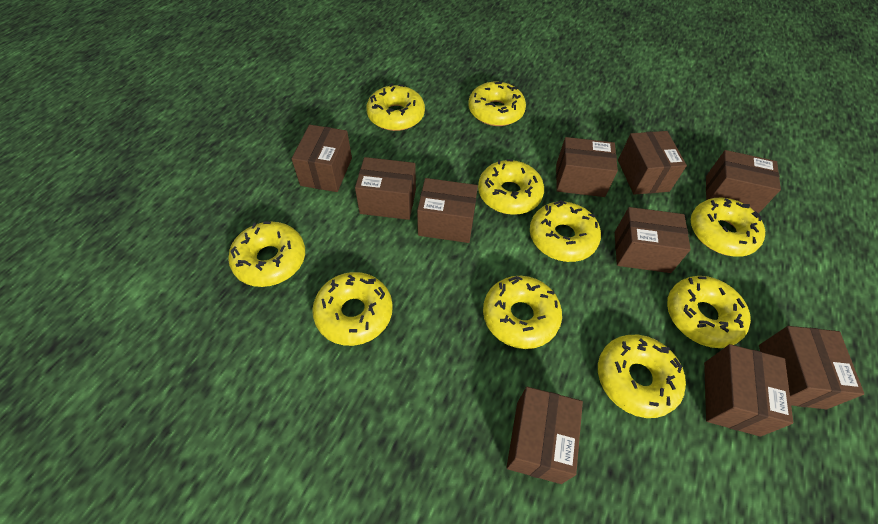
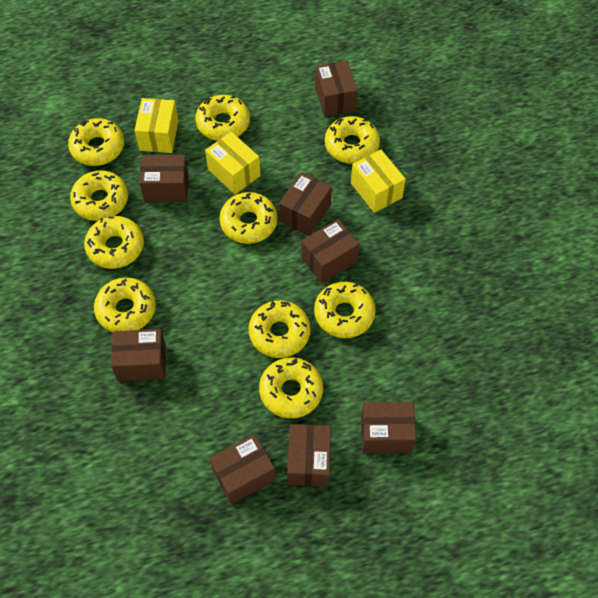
brown box: [292,125,352,192] [355,157,416,220] [417,178,478,243] [506,387,583,484] [556,137,618,197] [615,207,691,273] [618,131,687,195] [704,344,793,437] [706,150,781,214] [759,326,864,409] = 10 -> [111,329,166,381] [139,155,189,202] [210,434,276,504] [279,172,332,236] [287,424,331,487] [301,219,360,283] [315,60,357,117] [361,402,416,453] = 8
yellow box: none = 0 -> [134,98,178,153] [205,132,260,195] [351,149,406,213] = 3

